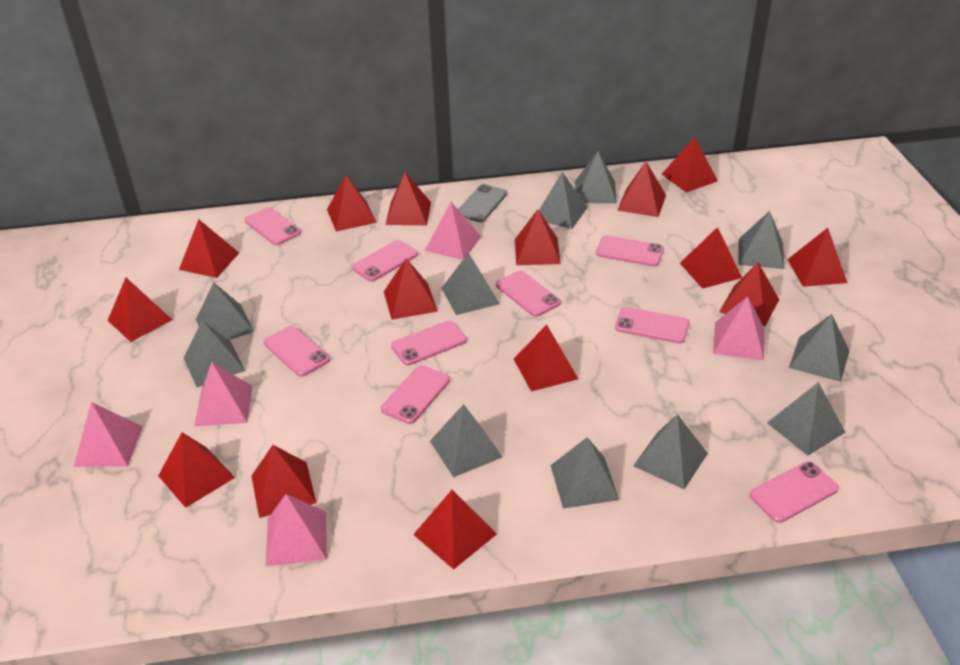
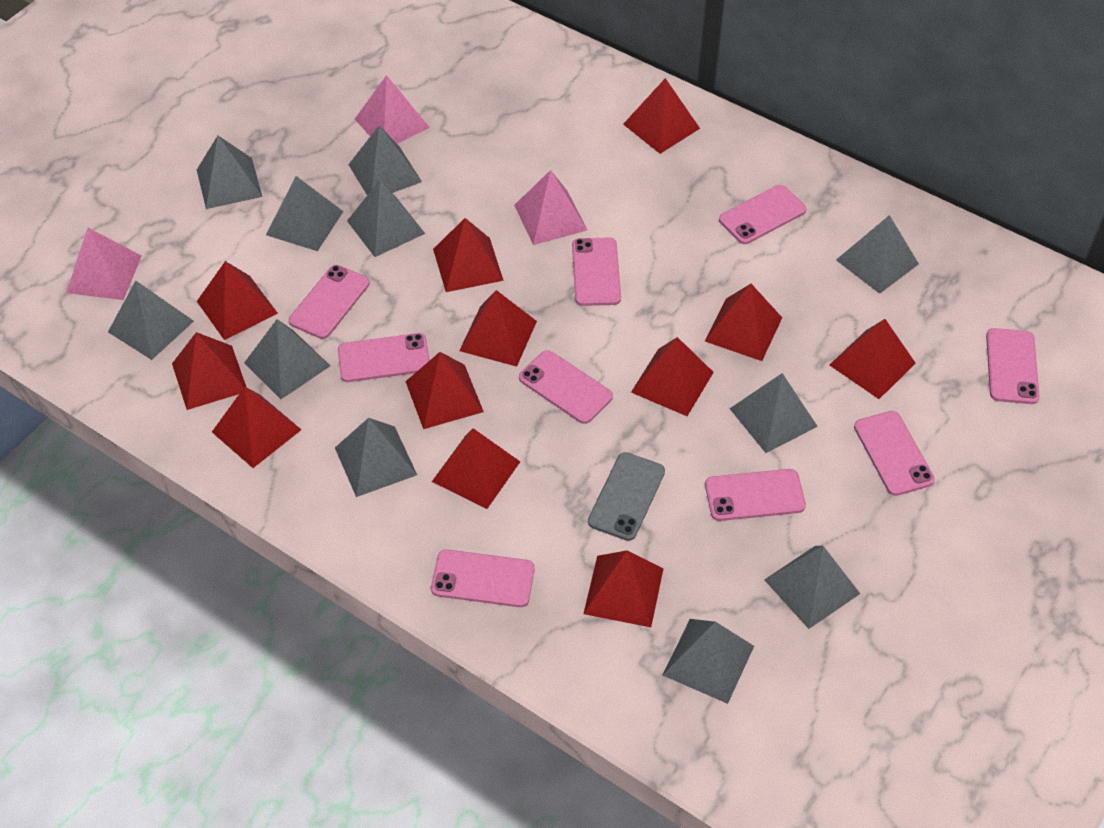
pink pyramid: [74,402,143,467] [194,362,253,427] [266,494,327,567] [425,202,482,260] [713,296,764,360] = 5 -> [66,228,142,300] [355,75,430,144] [514,170,587,245] = 3
red pyramid: [107,278,172,342] [158,432,235,508] [179,219,239,278] [251,445,316,518] [327,175,377,231] [384,258,438,320] [386,173,431,225] [413,490,497,569] [514,325,578,392] [515,209,561,265] [617,162,666,217] [662,137,718,193] [680,227,742,289] [719,262,779,326] [787,228,848,287] = 15 -> [172,332,246,410] [197,261,278,340] [212,387,302,468] [405,352,484,429] [432,428,520,509] [433,218,504,292] [459,290,537,367] [583,550,663,627] [623,78,700,154] [631,337,714,416] [705,284,782,361] [830,319,916,399] = 12

